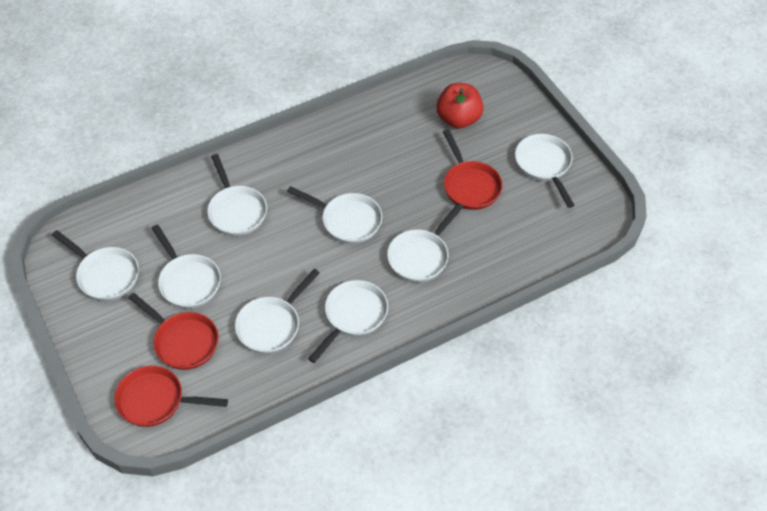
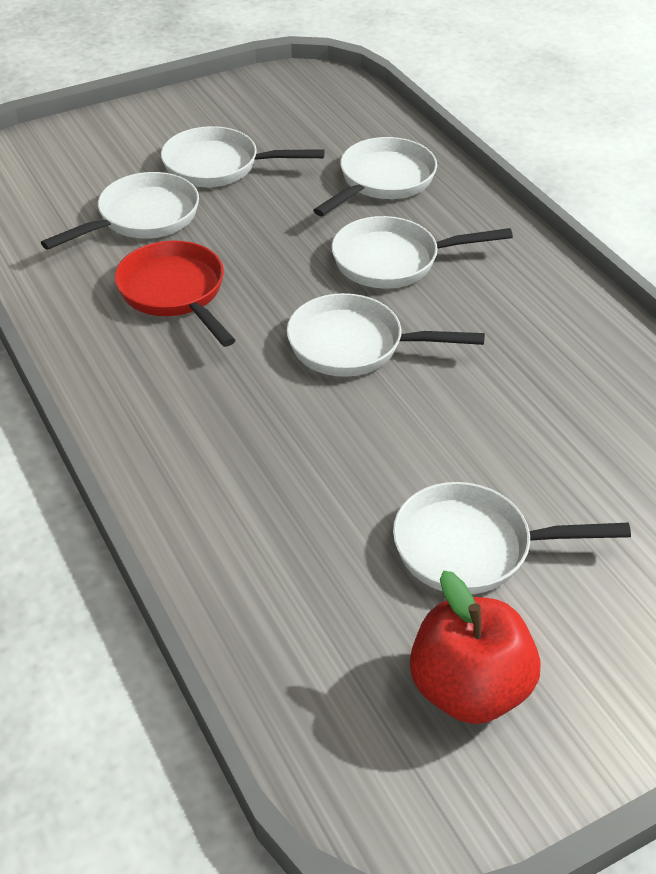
red pan: [114,366,228,427] [128,293,219,370] [443,130,502,210] = 3 -> [115,241,236,347] = 1
white pan: [52,230,139,301] [152,224,221,308] [207,154,267,236] [235,269,320,354] [287,186,382,244] [308,280,388,363] [387,203,464,282] [515,134,575,208] = 8 -> [41,172,199,250] [161,126,325,187] [287,293,485,377] [313,137,437,216] [332,216,513,288] [393,482,631,594] = 6

